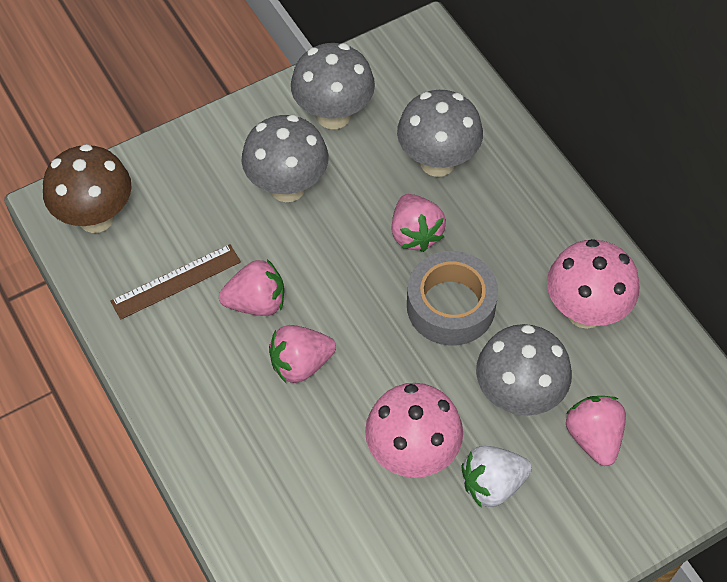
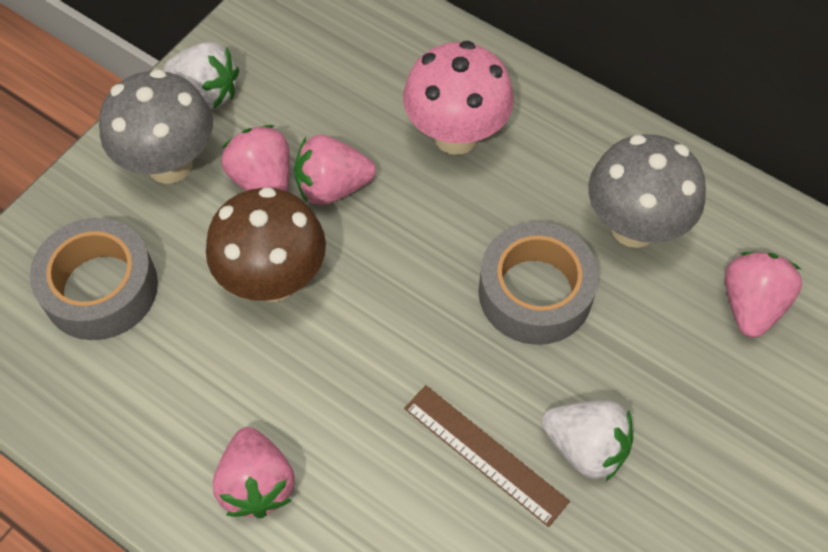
grey mushroom: [241,115,329,202] [291,43,375,129] [397,90,483,177] [476,324,572,416] = 4 -> [99,69,213,184] [588,134,706,248] = 2
grey tape: [407,251,498,346] = 1 -> [30,218,158,340] [478,222,599,345] = 2
pink mushroom: [365,383,463,478] [547,239,639,329] = 2 -> [403,41,514,155] = 1
white strawberry: [461,446,532,508] = 1 -> [163,42,239,109] [542,400,633,481] = 2

